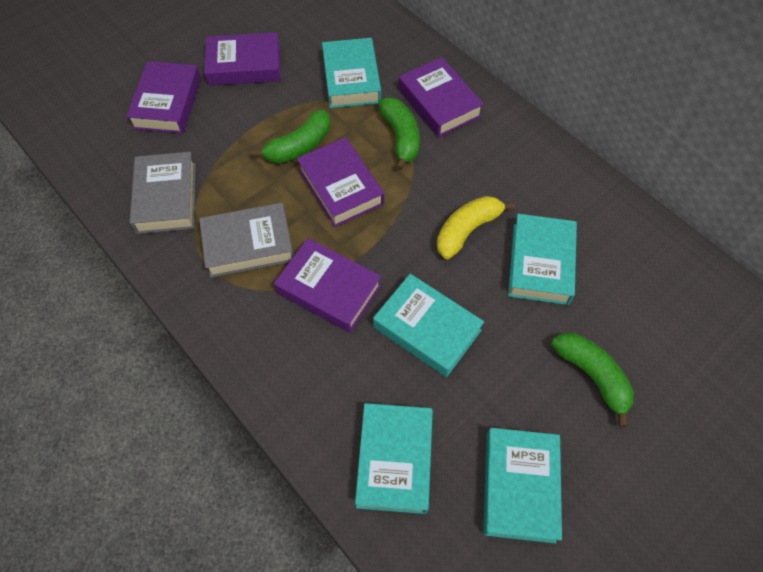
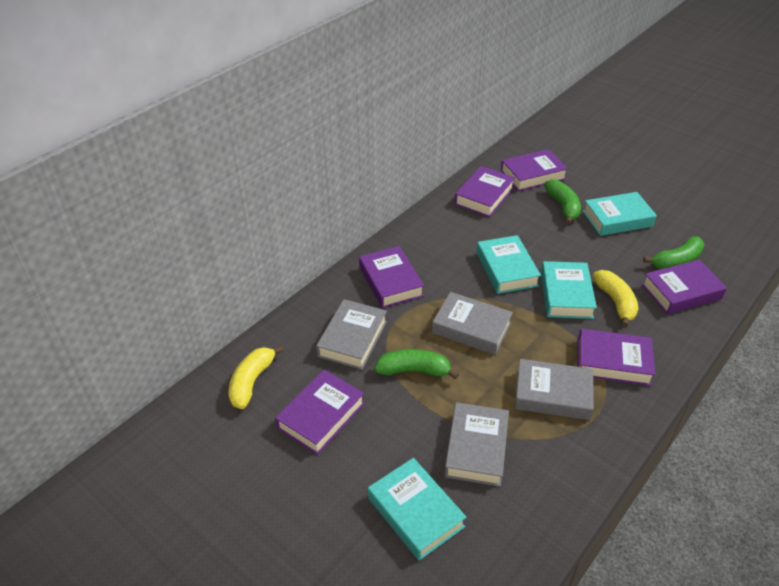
grey book: [130,152,196,234] [199,203,294,278] = 2 -> [316,299,387,370] [432,292,513,355] [444,402,509,487] [515,359,594,420] = 4
purple book: [126,61,201,134] [204,32,281,86] [274,238,382,333] [297,137,384,227] [399,57,484,137] = 5 -> [275,370,365,455] [359,246,424,308] [454,166,515,217] [501,149,568,191] [578,329,655,386] [642,259,727,314] = 6
turquoise book: [322,38,381,108] [355,403,433,514] [373,274,484,377] [483,428,562,543] [508,214,577,305] = 5 -> [368,458,467,561] [476,235,541,294] [541,261,597,319] [583,192,657,236] = 4
yellow banana: [437,196,515,259] = 1 -> [228,345,283,409] [593,270,638,327] = 2

